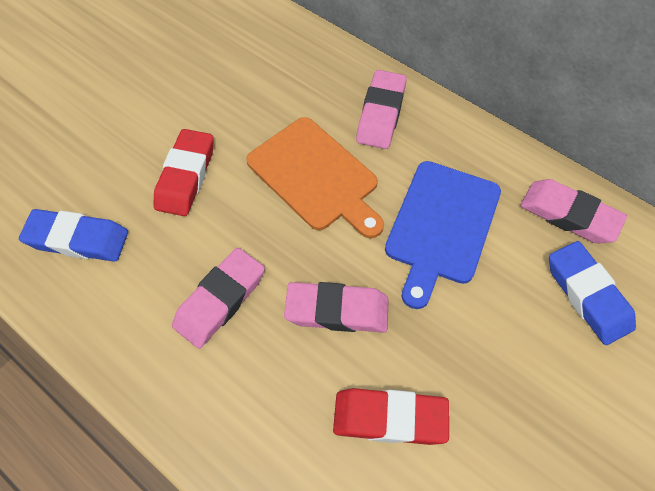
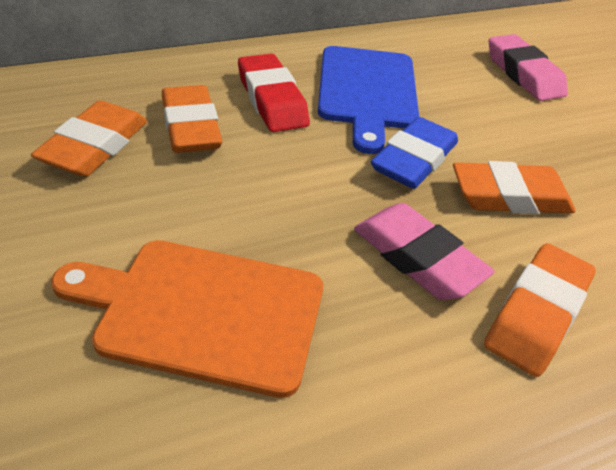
blue eraser: [19,209,128,262] [549,241,636,345] = 2 -> [371,117,458,189] = 1
orange eraser: none = 0 -> [31,101,147,177] [162,85,222,153] [453,161,575,214] [484,243,595,377] = 4
pink eraser: [172,248,265,349] [284,282,389,333] [356,70,407,149] [520,179,627,243] = 4 -> [354,203,495,300] [489,34,568,101] = 2
red eraser: [154,129,214,216] [333,388,449,445] = 2 -> [238,54,310,132] = 1

